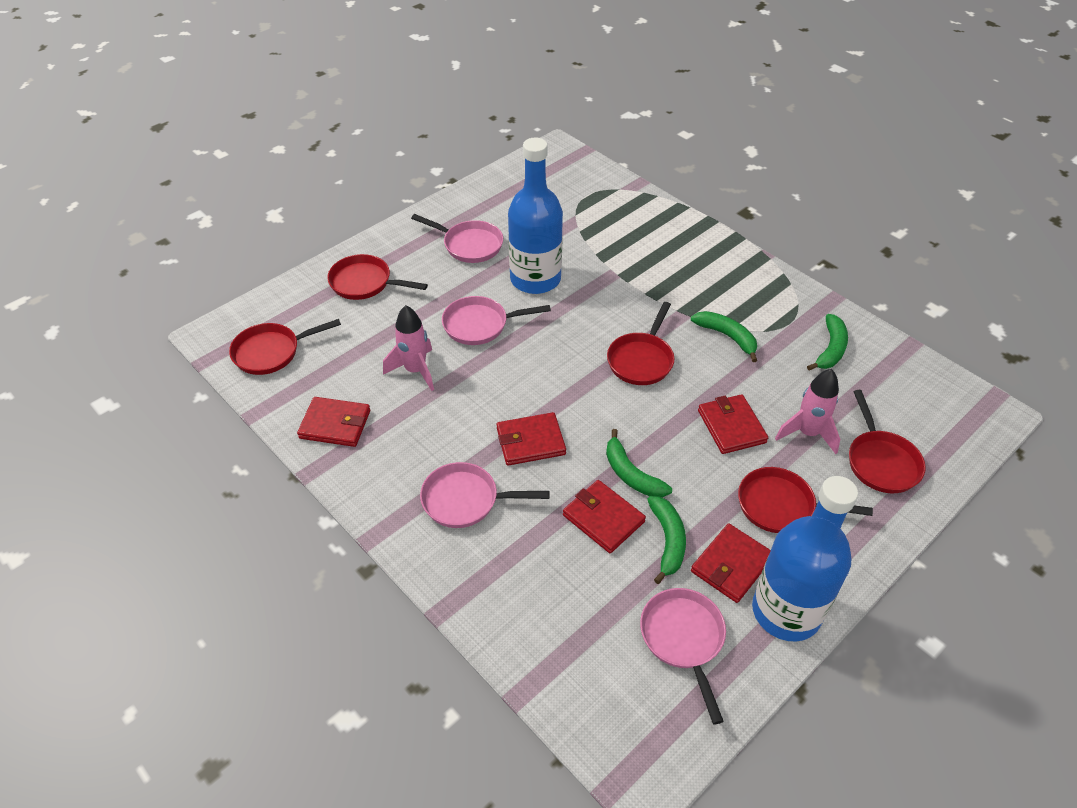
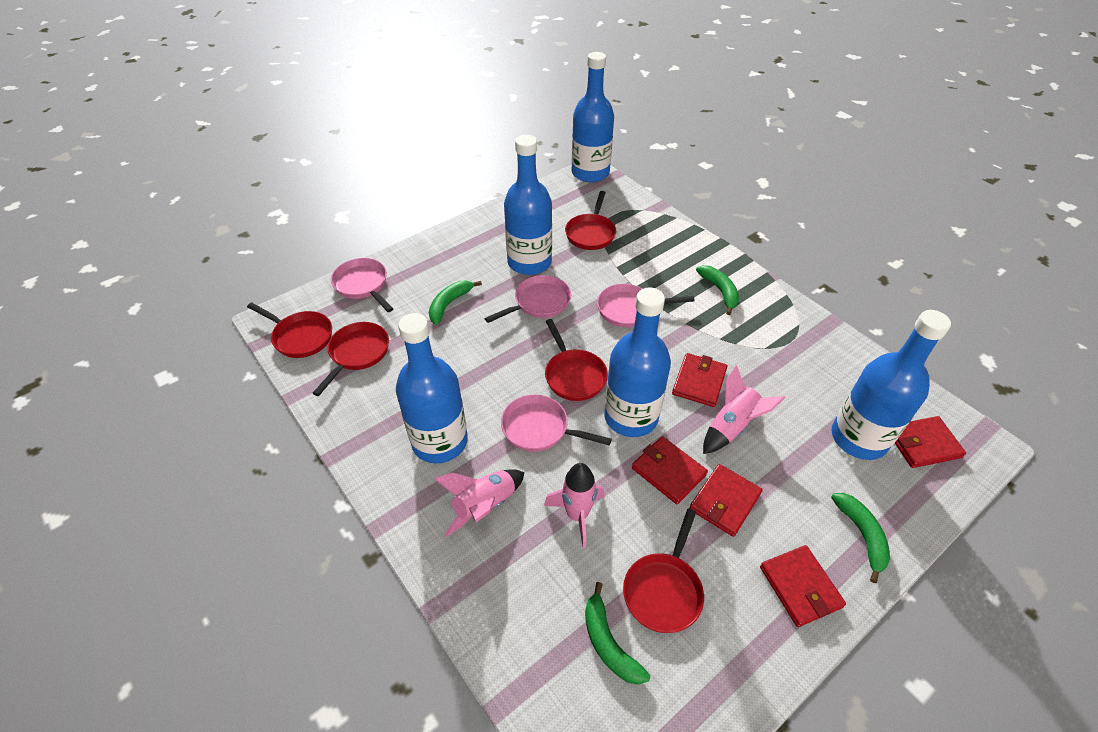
blue bottle: [508,138,563,294] [752,476,858,641] = 2 -> [396,313,468,463] [504,135,552,275] [572,52,614,183] [604,287,671,437] [832,310,951,460] = 5
pink rocket: [383,305,434,391] [775,369,840,454] = 2 -> [434,469,525,537] [544,463,605,549] [703,365,785,454] = 3

